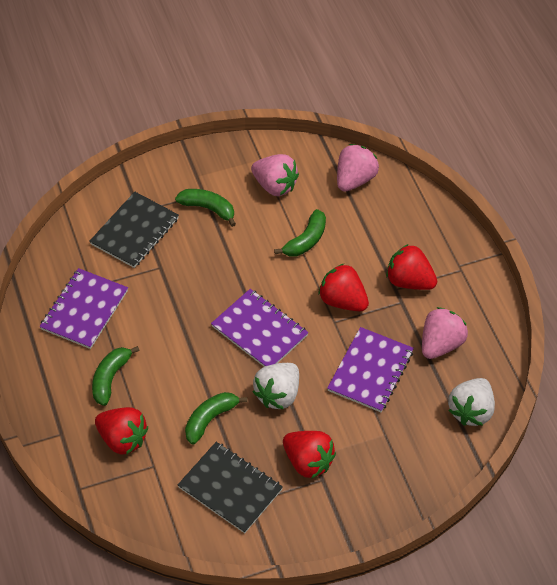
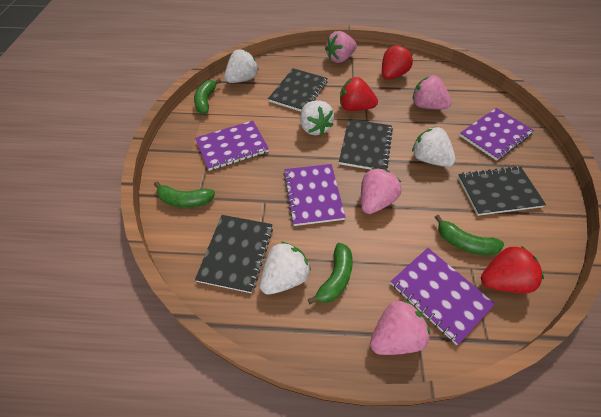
black notebook: [89,192,179,268] [178,442,283,533] = 2 -> [195,215,273,293] [268,68,328,112] [339,119,393,170] [458,166,546,216] = 4
pink strawberry: [251,154,299,196] [337,144,379,192] [422,307,468,359] = 3 -> [325,31,357,63] [361,168,402,214] [370,299,430,355] [413,75,452,109] = 4
purple notebook: [40,268,128,349] [211,289,309,367] [327,327,414,412] = 3 -> [195,121,269,171] [283,164,346,226] [391,248,495,345] [459,108,534,161] = 4
red strawberry: [95,407,148,455] [283,431,336,479] [318,263,369,311] [386,244,437,290] = 4 -> [340,77,378,111] [382,45,413,79] [481,246,544,294] = 3
white strawberry: [253,363,299,409] [448,378,495,426] = 2 -> [224,49,259,83] [260,242,311,295] [300,100,334,136] [412,127,456,167] = 4

